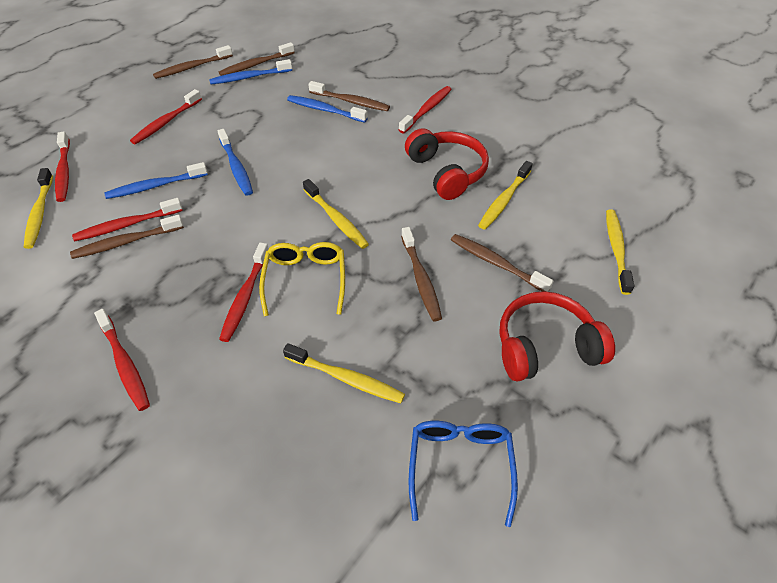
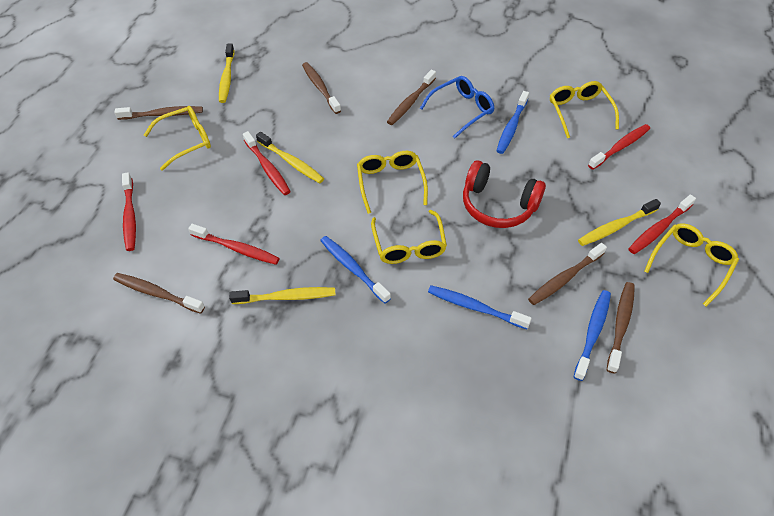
red headphones: [405,128,489,200] [500,291,615,382] = 2 -> [463,160,546,228] = 1
red toothbrush: [55,131,70,202] [72,198,183,241] [94,309,150,411] [130,89,202,144] [219,242,269,342] [399,86,452,134] = 6 -> [122,172,136,251] [188,224,280,265] [243,131,291,195] [588,124,650,170] [628,194,696,254] = 5
yellow glasses: [259,242,345,316] = 1 -> [144,106,211,171] [357,151,428,214] [371,210,447,264] [550,81,619,138] [644,223,739,306] = 5
yellow toothbrush: [24,168,53,249] [283,343,405,403] [303,179,369,249] [478,161,533,230] [606,209,634,295] = 5 -> [219,43,234,103] [229,287,335,304] [256,132,324,183] [578,199,661,246] = 4

